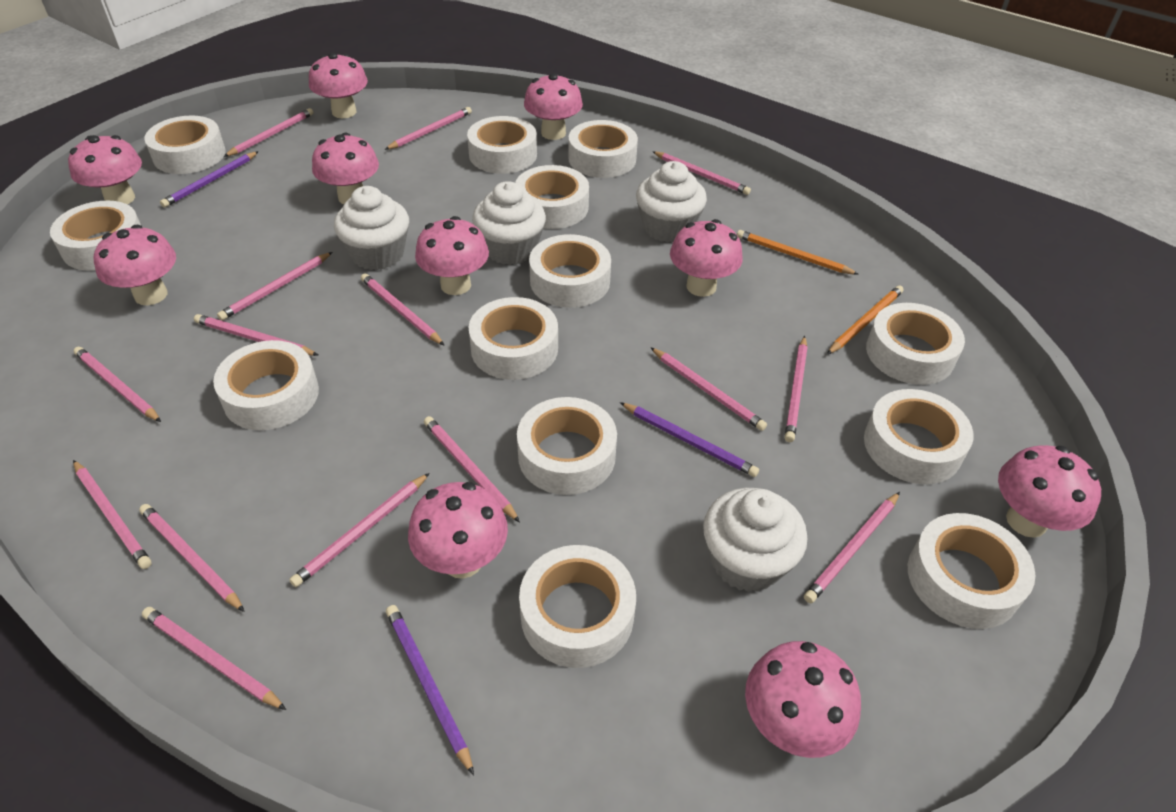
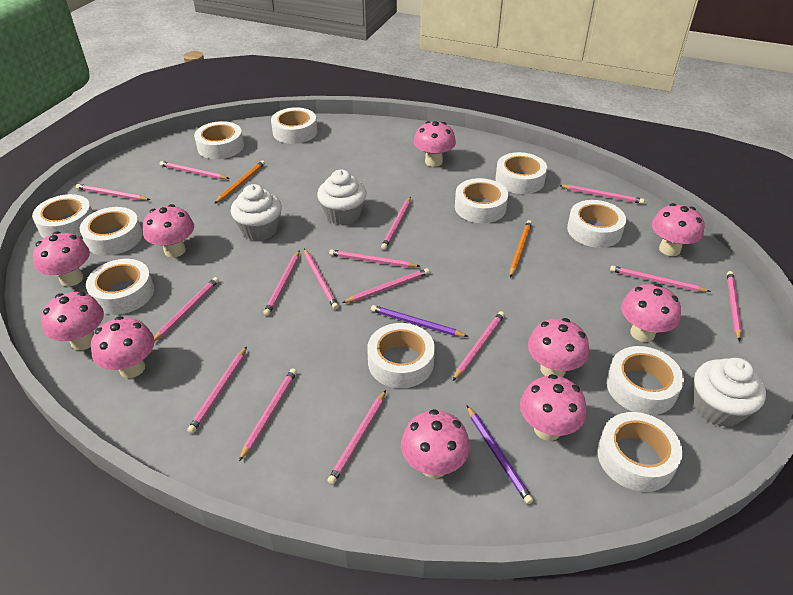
purple pencil: [160,151,259,207] [386,605,474,775] [620,402,759,477] = 3 -> [371,305,468,337] [467,406,533,504] = 2
white cupcake: [334,186,409,270] [472,181,546,265] [636,161,707,242] [703,488,808,592] = 4 -> [231,184,282,241] [317,170,366,225] [694,358,766,427] = 3
white tape: [50,201,141,271] [144,115,226,174] [213,340,319,430] [467,116,537,174] [469,297,558,380] [515,165,589,229] [517,397,617,495] [519,545,636,668] [529,234,611,308] [568,120,638,178] [864,389,974,484] [866,303,965,385] [908,513,1035,629] = 13 -> [32,194,93,238] [80,207,142,256] [86,259,154,315] [194,121,244,159] [271,107,317,144] [367,323,435,388] [455,178,508,223] [496,152,547,194] [567,200,626,248] [597,412,683,492] [606,346,684,415] = 11

